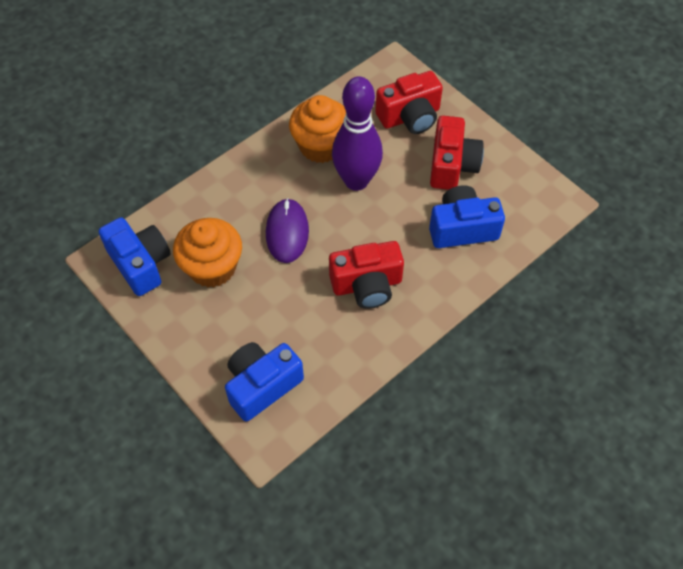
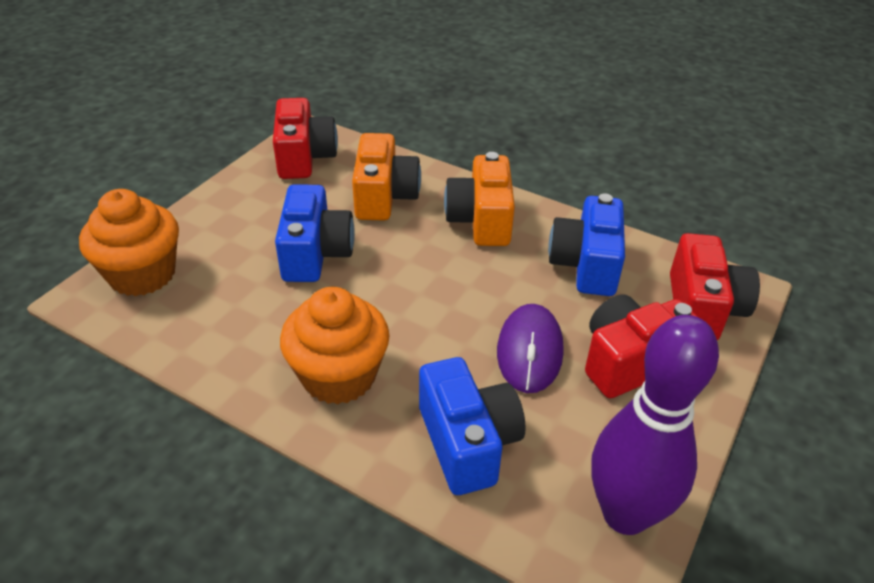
orange camera: none = 0 -> [352,133,421,221] [444,152,515,246] = 2

